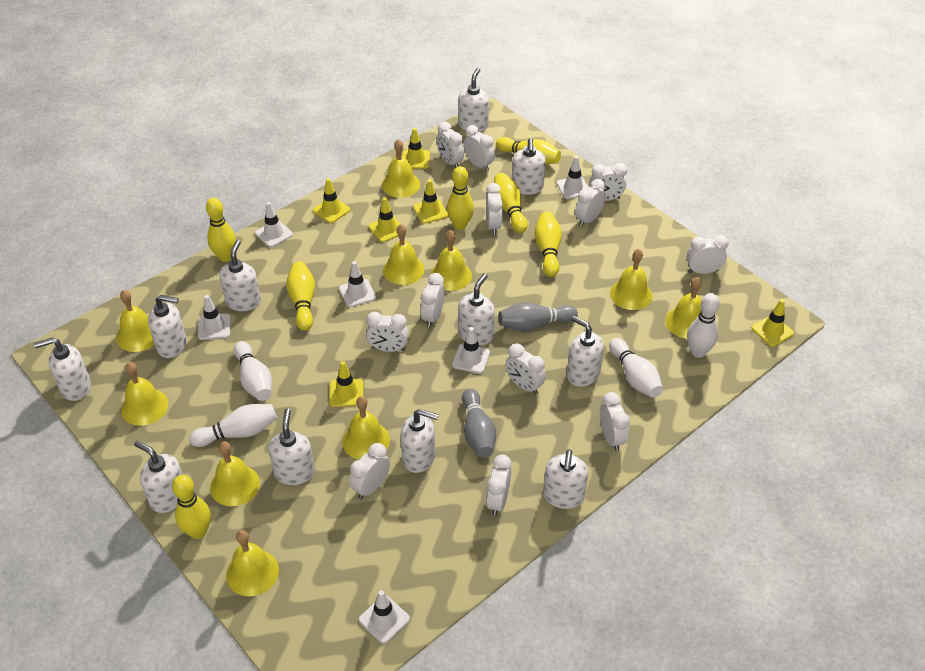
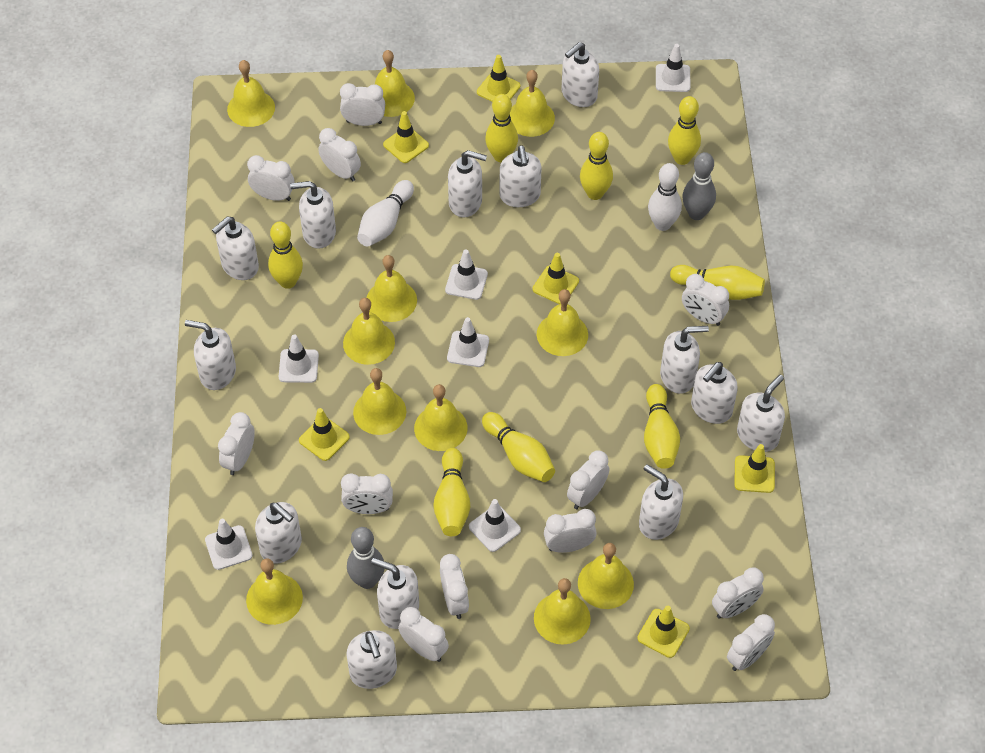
white bowling pin: [189,404,277,447] [234,341,272,401] [609,338,663,398] [687,293,720,358] = 4 -> [357,180,414,246] [648,163,682,231] = 2
white soap dispenser: [34,337,91,401] [134,441,183,513] [148,295,187,358] [219,240,261,311] [269,408,315,485] [401,409,439,473] [458,68,489,132] [458,274,495,345] [512,138,546,195] [543,450,588,509] [567,316,604,387] = 11 -> [185,320,236,390] [212,217,259,280] [255,502,302,564] [290,181,336,249] [346,630,397,689] [371,558,419,629] [448,150,487,217] [500,145,541,207] [561,42,599,107] [639,464,683,540] [660,326,709,394] [691,362,738,424] [737,375,785,452] = 13
yellow bell: [116,290,155,352] [121,362,169,426] [210,442,260,506] [226,530,279,597] [342,396,390,460] [382,139,420,198] [383,224,424,285] [430,230,472,291] [610,249,653,310] [665,277,702,339] = 10 -> [227,60,275,127] [246,558,303,625] [343,298,395,365] [353,368,406,435] [367,255,417,322] [375,50,415,117] [414,384,468,451] [510,70,555,137] [534,578,591,645] [537,289,588,356] [578,543,634,609] = 11
yellow bowling pin: [172,475,211,539] [206,198,236,262] [286,261,315,331] [447,166,474,230] [494,173,528,233] [496,137,561,165] [534,212,562,277] = 7 -> [268,221,303,289] [433,448,470,536] [482,412,555,482] [485,94,518,162] [580,132,613,200] [644,384,680,469] [668,96,701,165] [670,265,765,300] = 8

